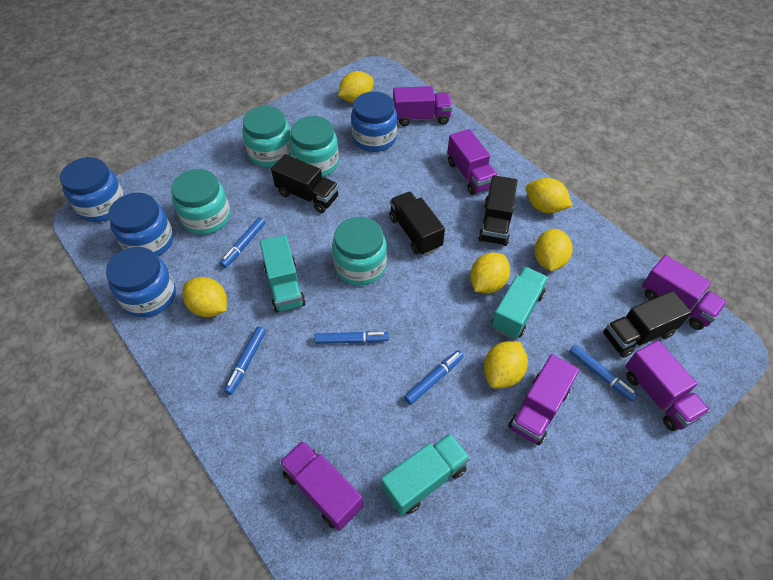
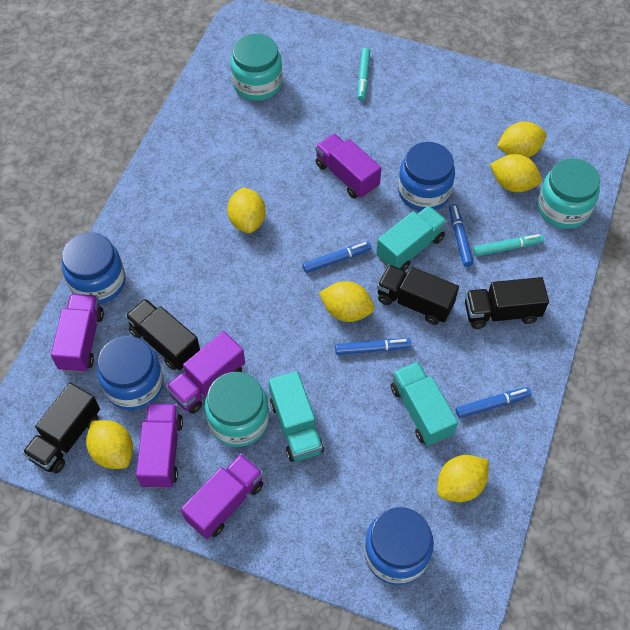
blue marker: [220,217,265,268] [224,326,266,395] [314,331,389,344] [404,350,464,405] [569,345,638,402] = 5 -> [303,241,372,273] [335,339,411,355] [449,204,473,267] [456,387,531,418] = 4
purple truck: [279,440,364,531] [393,86,453,126] [447,129,498,195] [508,354,579,445] [625,340,710,431] [642,255,727,330] = 6 -> [51,294,104,373] [136,403,183,488] [166,331,245,414] [181,453,264,539] [315,134,381,198] = 5
turquoise jar: [171,169,231,235] [242,106,291,167] [289,116,339,177] [332,217,387,286] = 4 -> [205,372,269,447] [230,34,283,101] [538,158,600,229] = 3
turquoise marker: none = 0 -> [357,48,370,101] [473,234,544,256] = 2

